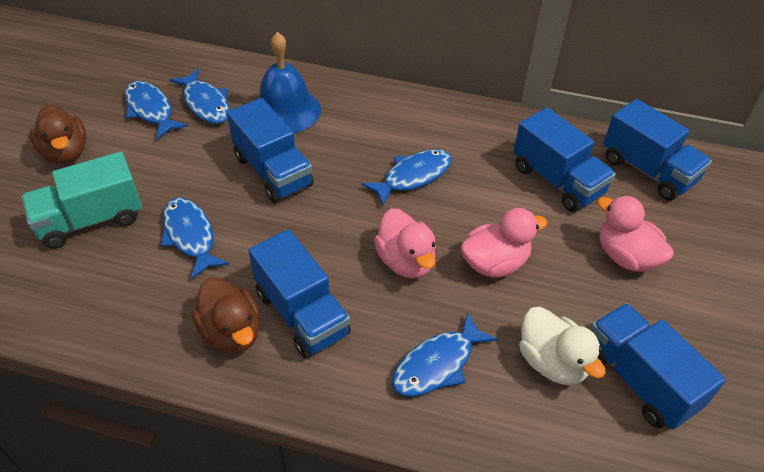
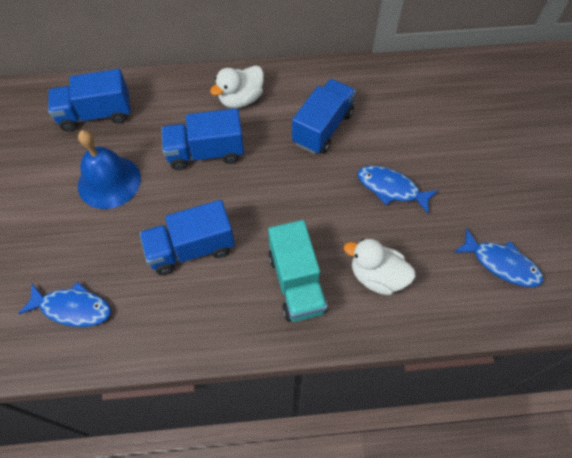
blue fish: [125,81,188,139] [161,198,229,280] [169,69,230,124] [361,149,452,206] [392,312,498,396] = 5 -> [18,282,111,327] [357,166,438,214] [454,229,543,287] = 3
blue truck: [227,98,314,203] [248,229,351,358] [513,108,616,212] [590,303,726,430] [603,99,712,200] = 5 -> [48,69,131,132] [140,200,235,275] [161,108,244,170] [292,79,356,154] = 4
brown duck: [30,105,86,164] [192,277,260,353] = 2 -> none = 0
pink duck: [374,208,436,278] [460,208,547,278] [597,195,674,271] = 3 -> none = 0
white duck: [519,307,606,385] = 1 -> [210,65,264,108] [344,239,416,295] = 2

